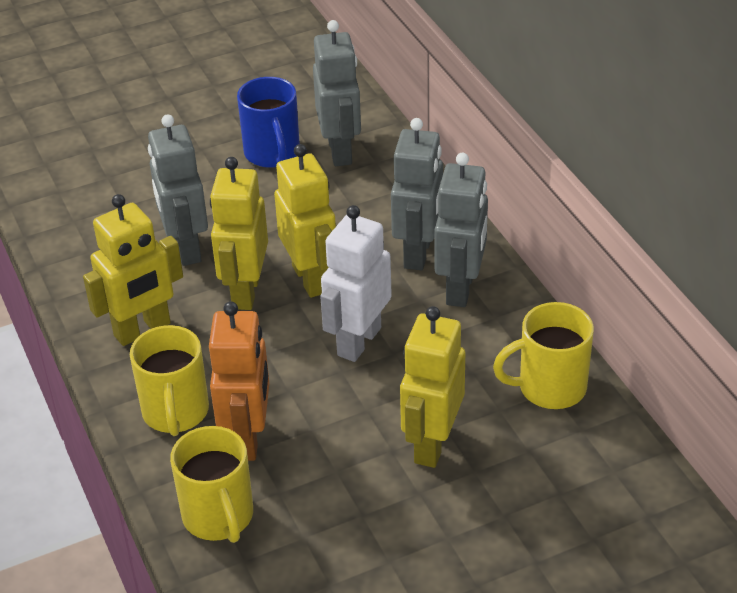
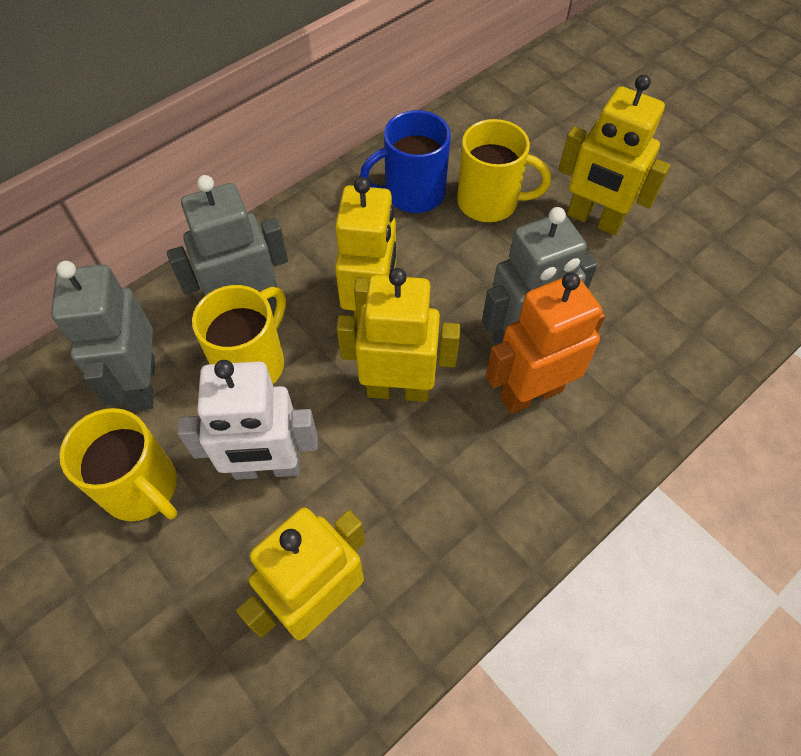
grey robot: [148,114,208,266] [313,20,361,166] [391,118,443,270] [435,153,488,307] = 4 -> [51,261,155,411] [167,175,288,310] [482,207,598,345] = 3

